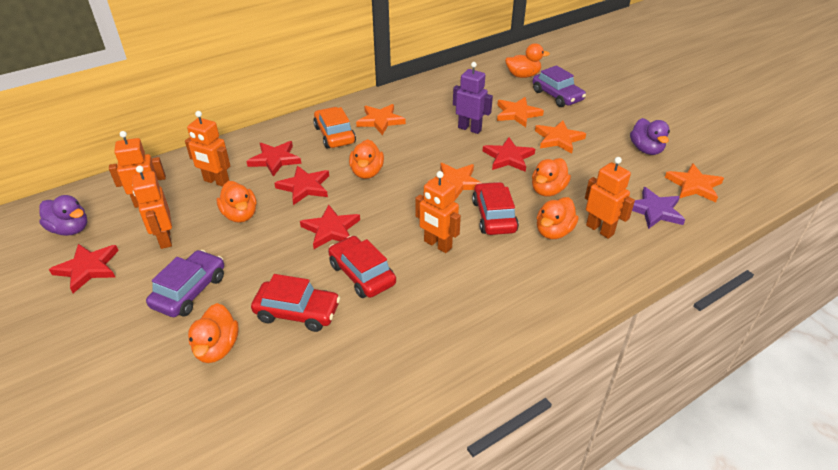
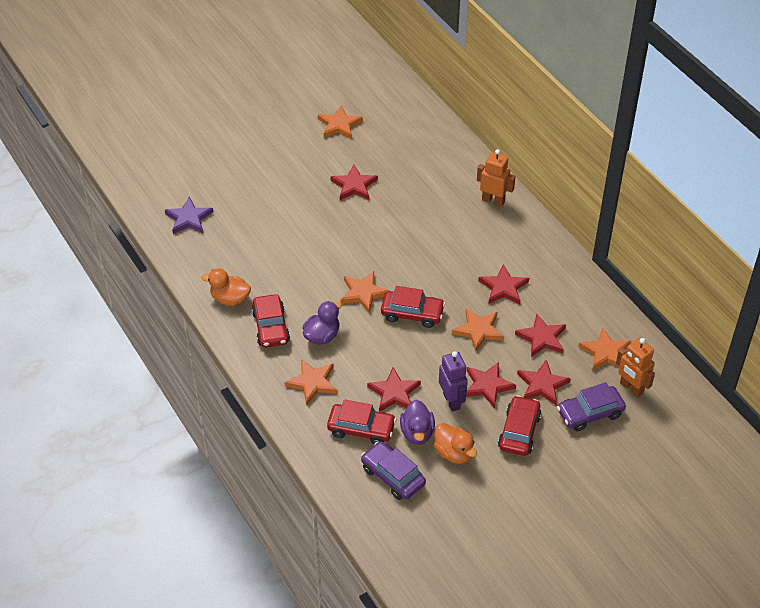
orange car: [313,107,356,149] = 1 -> none = 0
orange duck: [188,303,239,363] [217,181,257,223] [349,139,384,179] [505,43,550,78] [532,158,571,196] [537,197,579,239] = 6 -> [202,268,251,306] [434,423,477,464] = 2
orange robot: [109,131,166,208] [132,166,172,249] [185,111,230,187] [415,171,461,253] [585,157,635,239] = 5 -> [477,149,516,207] [616,338,655,398] = 2
red car: [251,274,340,332] [328,236,396,298] [472,182,519,235] = 3 -> [251,294,290,348] [327,400,396,444] [381,286,445,328] [498,395,541,456] = 4
red star: [49,244,119,293] [246,141,301,177] [274,166,329,205] [300,204,360,249] [483,137,535,172] = 5 -> [331,165,378,200] [367,367,421,412] [466,362,516,408] [478,264,529,304] [515,314,566,357] [517,360,571,405] = 6

